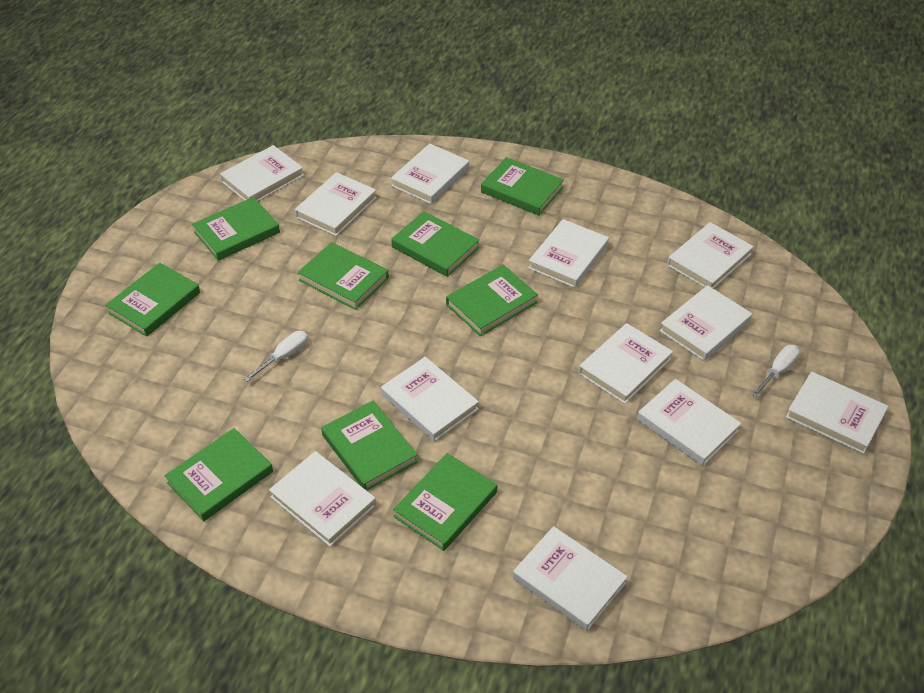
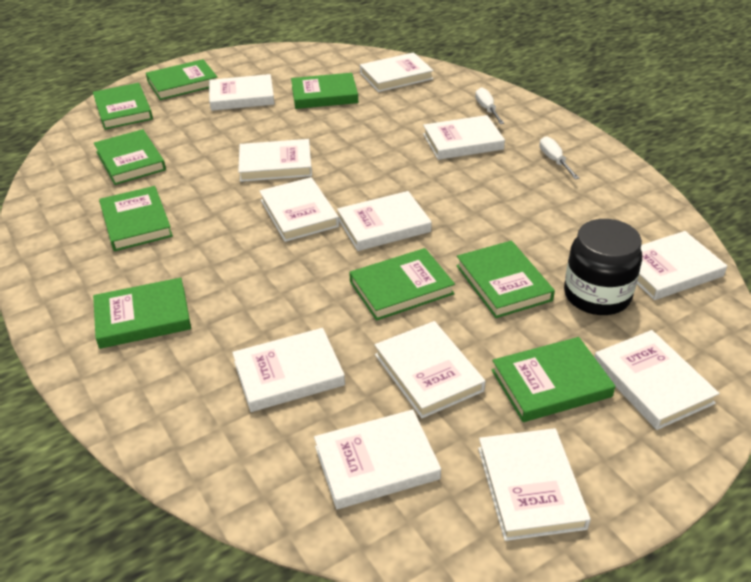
black jar: none = 0 -> [564,219,642,315] = 1

